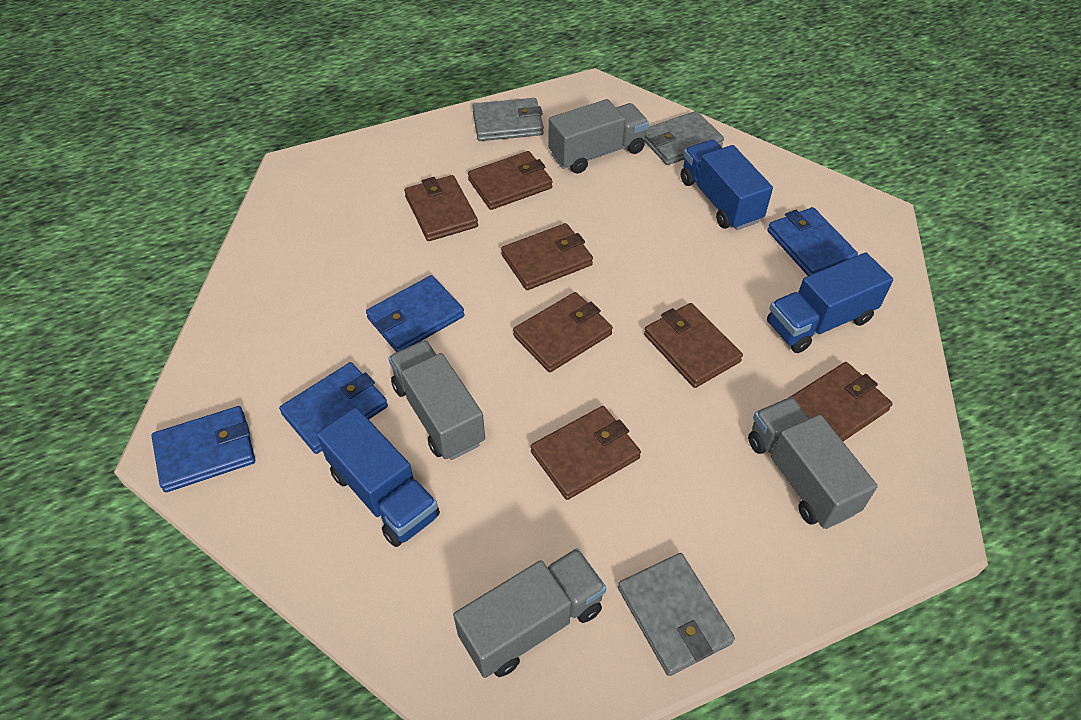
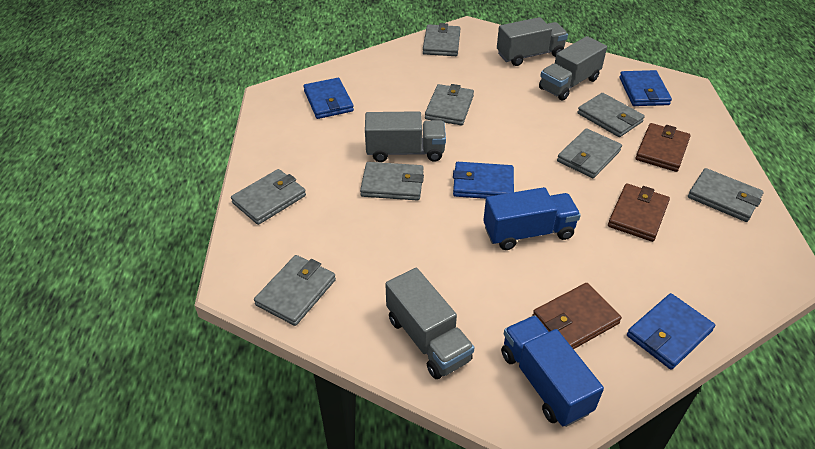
blue truck: [317,407,440,547] [681,140,773,230] [767,253,893,353] = 3 -> [483,187,581,250] [501,316,604,427] = 2
brown wallet: [404,175,478,241] [468,151,553,210] [501,223,593,290] [513,292,613,372] [531,406,641,500] [644,303,743,388] [790,362,893,441] = 7 -> [532,283,622,349] [608,183,670,242] [635,123,691,172] = 3
grey wallet: [472,98,544,141] [618,553,735,676] [644,111,724,165] = 3 -> [231,169,306,225] [254,255,336,326] [360,162,424,201] [423,23,460,56] [425,84,474,125] [557,128,622,178] [577,93,645,137] [688,168,764,222] = 8

